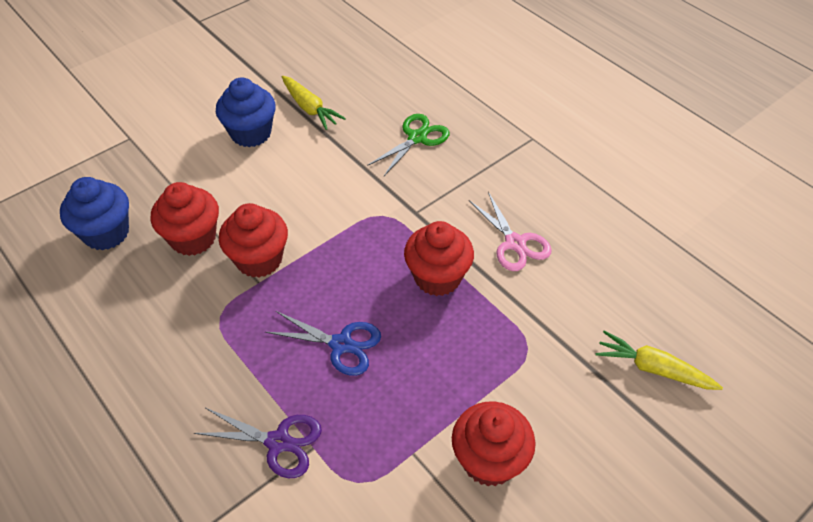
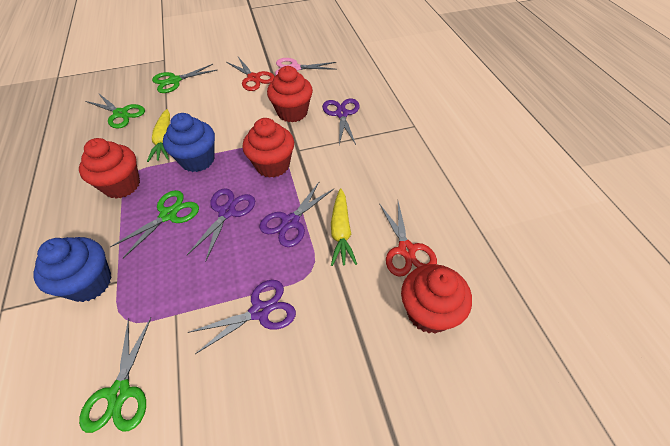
blue scissors: [265,311,381,376] = 1 -> none = 0
green scissors: [367,114,450,176] = 1 -> [79,318,151,433] [86,93,145,128] [110,190,199,259] [152,64,217,93] = 4
purple scissors: [194,408,322,478] = 1 -> [187,188,255,262] [188,280,296,354] [259,181,334,247] [322,98,360,145] = 4
red scissors: none = 0 -> [226,57,275,91] [379,201,437,277] = 2

